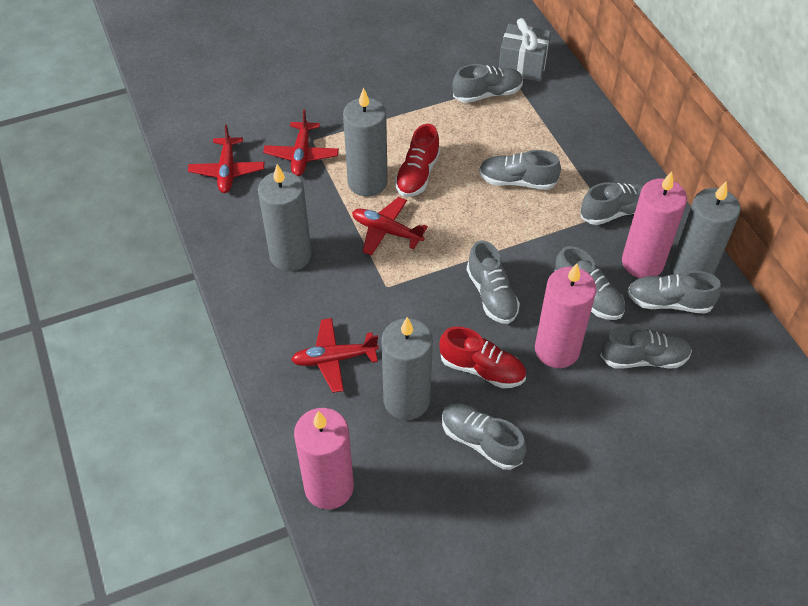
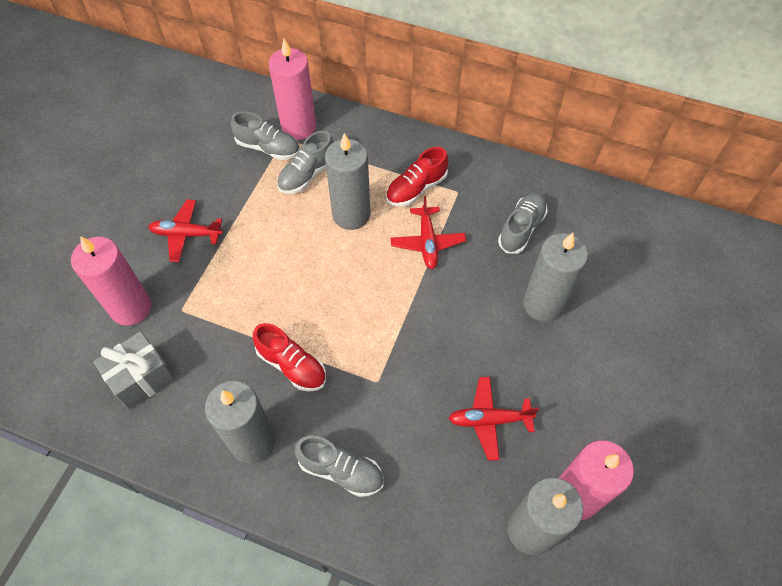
grey shoe: [442,403,527,470] [453,64,523,103] [466,240,520,324] [479,150,561,190] [554,246,625,320] [581,182,645,225] [600,325,692,369] [627,271,721,314] = 8 -> [231,111,300,160] [277,131,334,194] [294,436,384,497] [498,193,548,254] = 4
red plane: [188,125,264,193] [263,109,339,176] [291,318,379,393] [352,197,428,256] = 4 -> [148,199,223,262] [391,196,466,269] [448,377,539,461] = 3

